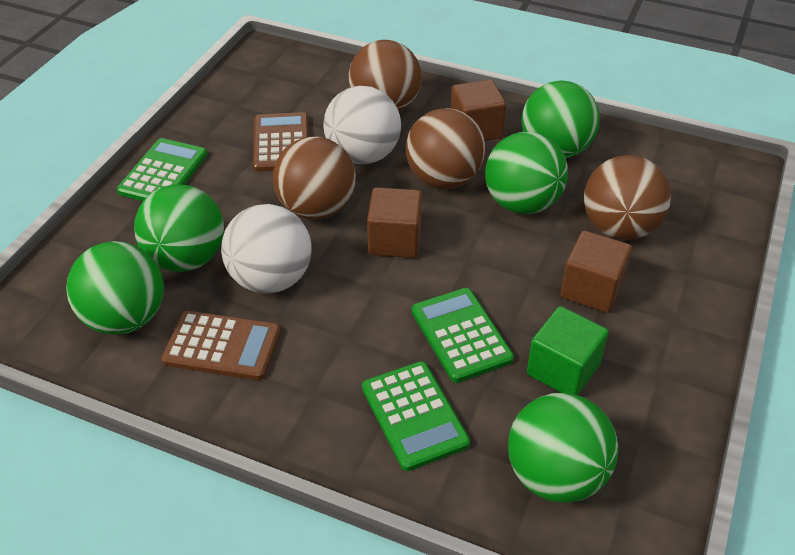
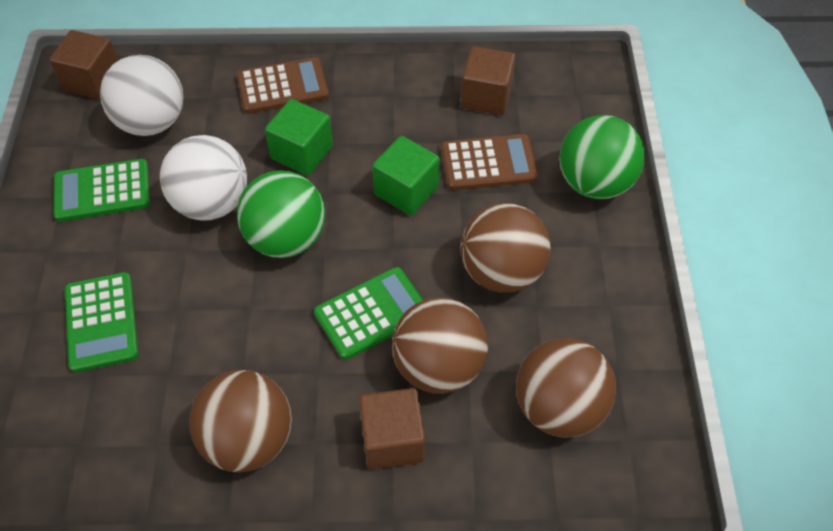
green ball: [66,241,164,335] [134,184,224,272] [485,132,568,214] [508,393,618,503] [521,81,600,158] = 5 -> [237,170,325,258] [559,115,645,199] = 2
green cube: [527,306,609,395] = 1 -> [265,99,333,175] [372,136,440,216] = 2

